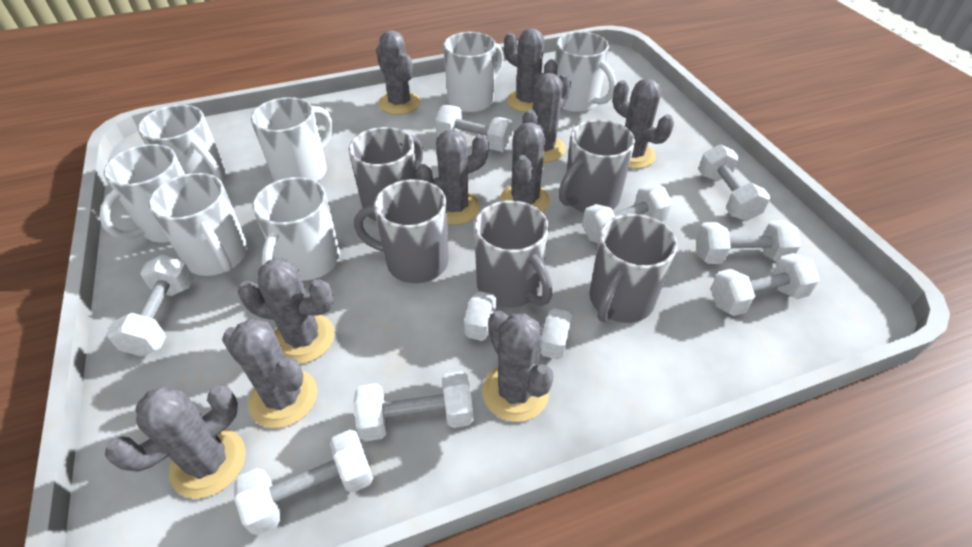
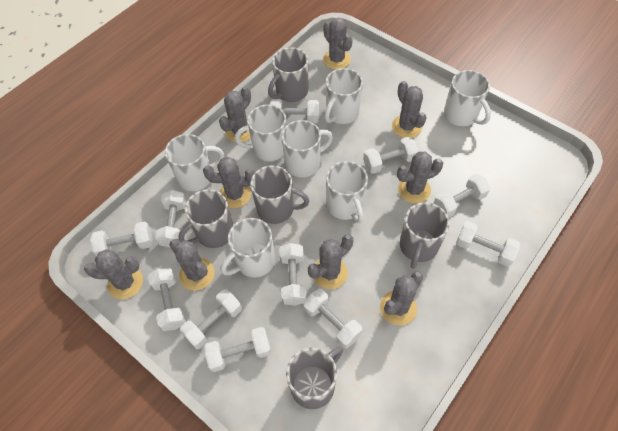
grey cactus: [105,385,246,499] [222,319,317,428] [238,258,335,364] [376,30,420,115] [415,130,489,225] [482,310,554,422] [500,122,550,213] [504,28,558,112] [522,73,571,162] [613,79,674,169] = 10 -> [84,249,143,299] [169,239,215,290] [203,157,255,208] [219,86,251,142] [308,234,353,289] [323,18,353,70] [380,271,423,325] [392,81,427,138] [397,152,443,203] = 9
white dumbbell: [106,255,194,357] [234,430,373,535] [354,371,473,441] [435,105,513,151] [464,291,572,360] [582,184,672,243] [696,221,801,264] [698,144,771,221] [710,253,820,316] = 9 -> [90,222,153,256] [148,268,186,331] [155,190,187,248] [180,289,242,349] [204,327,271,372] [270,99,319,123] [279,243,307,306] [303,289,362,349] [363,137,419,174] [433,174,490,218] [456,221,520,267] = 11

